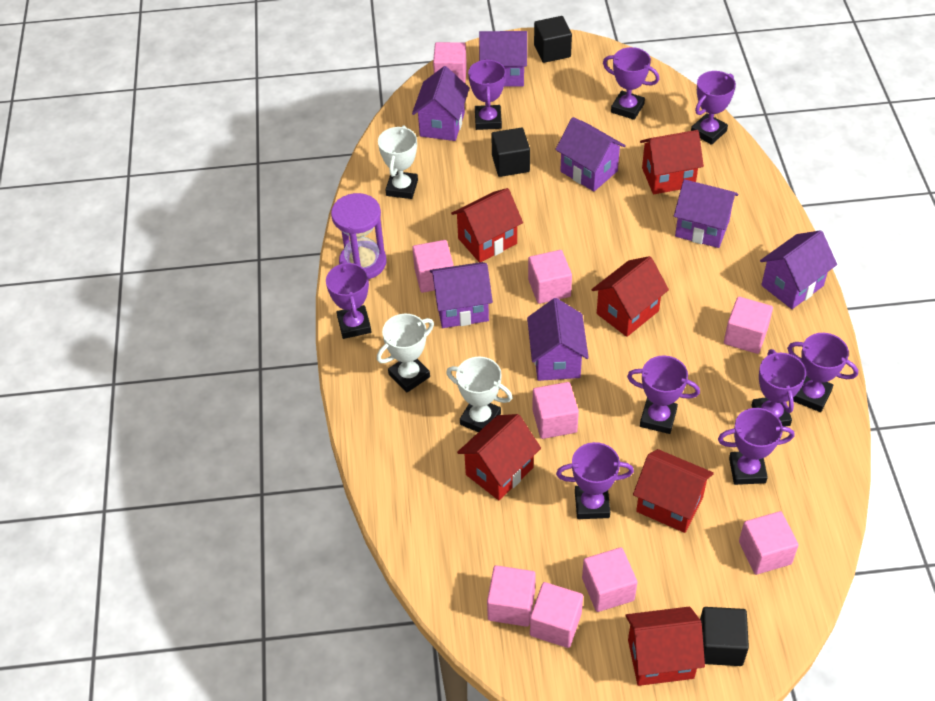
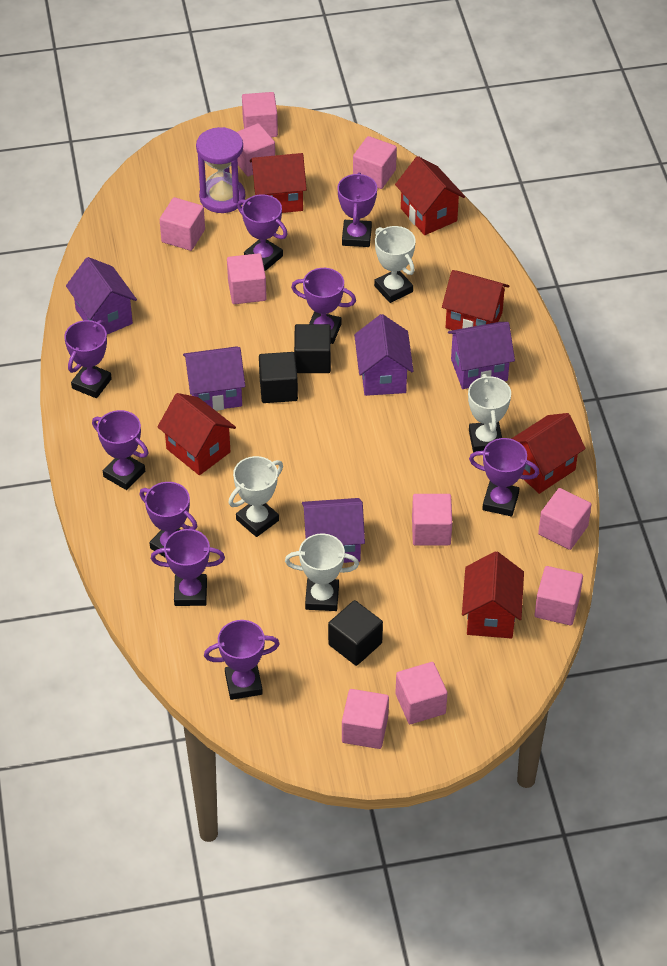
pink cube: [412,240,454,293] [433,42,467,83] [487,565,536,627] [528,250,572,304] [530,582,583,648] [532,382,579,439] [582,547,637,612] [724,297,773,354] [739,511,799,575] = 9 -> [160,197,205,251] [227,253,267,304] [237,123,275,176] [242,92,278,137] [342,689,389,749] [353,136,397,189] [396,662,447,724] [412,494,452,545] [534,566,583,625] [538,488,591,550] = 10
purple house: [412,66,469,141] [430,262,493,328] [479,31,527,87] [527,298,589,381] [555,117,626,192] [674,179,738,248] [760,230,837,309] = 7 -> [66,257,137,334] [183,346,245,411] [302,498,365,563] [354,314,414,396] [448,322,515,389] = 5
white trophy: [377,314,434,393] [378,126,418,199] [446,357,512,432] = 3 -> [228,456,283,537] [285,534,359,611] [374,226,416,303] [468,374,511,453] = 4

